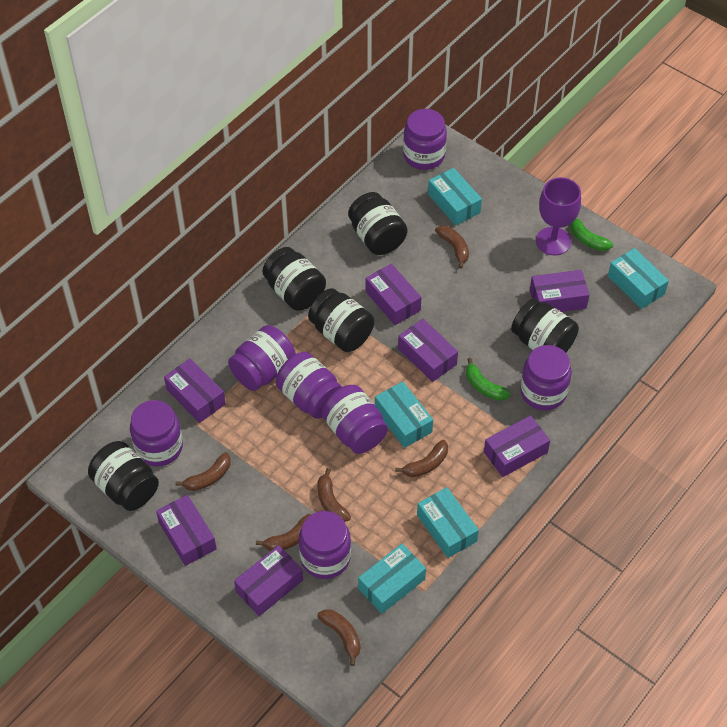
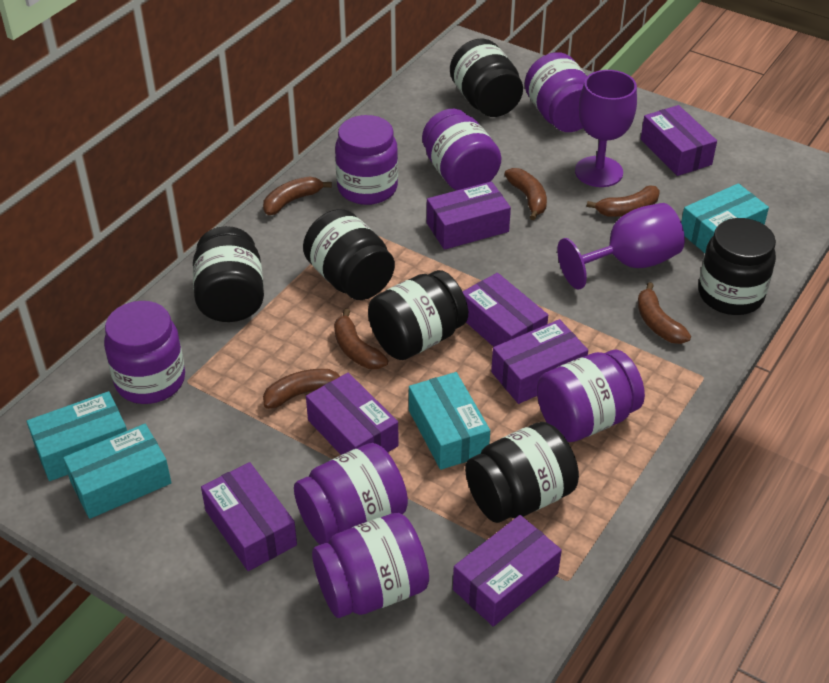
black jar: [88,441,159,511] [263,247,326,311] [308,288,374,352] [348,192,408,255] [511,298,579,353] = 5 -> [193,226,264,322] [303,209,395,300] [368,270,468,360] [450,39,523,117] [465,422,579,523] [698,218,776,315] = 6
green banana: [466,358,511,401] [570,218,613,251] = 2 -> none = 0
purple goblet: [536,177,581,255] = 1 -> [557,203,685,289] [575,70,637,187] = 2
turquoise box: [358,544,426,614] [375,381,433,448] [417,487,479,558] [428,168,482,226] [608,248,669,309] = 5 -> [27,391,127,481] [63,424,171,519] [409,372,490,470] [681,183,769,253] = 4

